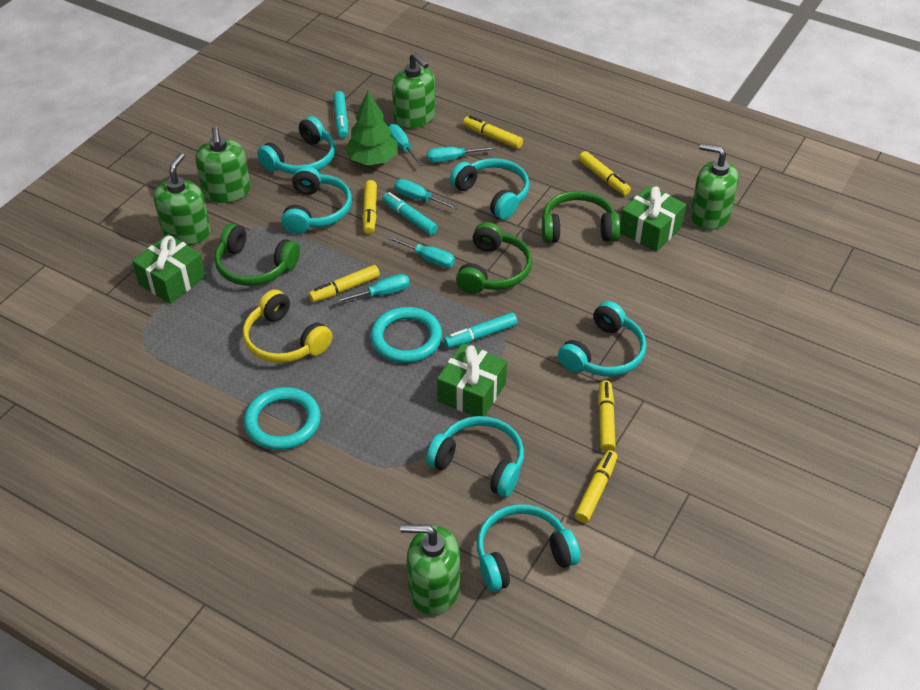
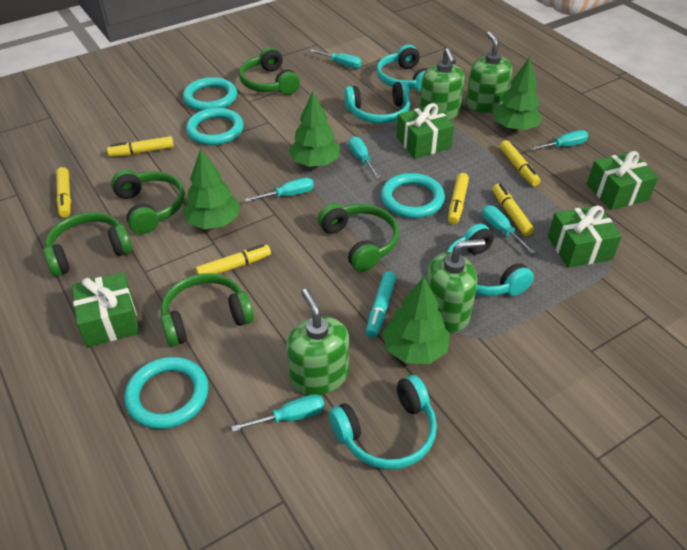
green gift: [132,234,206,304] [437,343,507,416] [620,186,686,252] = 3 -> [72,272,140,347] [396,103,454,159] [548,205,622,268] [587,151,659,210] = 4
green headphones: [215,223,300,286] [456,222,532,294] [542,191,620,243] = 3 -> [43,212,132,277] [111,170,185,234] [160,273,254,346] [239,47,300,95] [318,203,399,272] = 5
green soap dispenser: [154,153,211,245] [195,127,251,203] [392,52,435,129] [400,524,460,615] [690,143,739,230] = 5 -> [286,289,349,395] [419,48,465,120] [427,239,485,332] [466,31,512,113] = 4
green tree: [345,91,398,165] = 1 -> [183,149,240,229] [289,91,340,167] [383,277,450,364] [493,57,542,131] = 4
turquoise headphones: [257,116,336,174] [281,166,352,234] [426,416,524,497] [450,158,530,219] [477,504,580,592] [558,301,646,376] = 6 -> [329,375,437,469] [344,81,410,124] [376,45,428,93] [447,224,534,296] = 4
turquoise marker: [333,91,348,138] [382,192,438,235] [444,312,518,348] = 3 -> [366,271,396,338] = 1
turquoise ring: [244,387,321,450] [371,307,442,363] = 2 -> [124,357,209,429] [183,77,237,111] [186,108,244,145] [381,173,445,218] = 4
turquoise screwdriver: [335,274,410,304] [387,236,455,268] [388,124,424,166] [394,179,458,210] [427,146,495,163] = 5 -> [231,394,325,432] [245,178,314,202] [310,50,362,68] [349,136,381,179] [482,205,535,254] [529,130,588,151] = 6
yellow headphones: [243,290,332,363] = 1 -> none = 0

